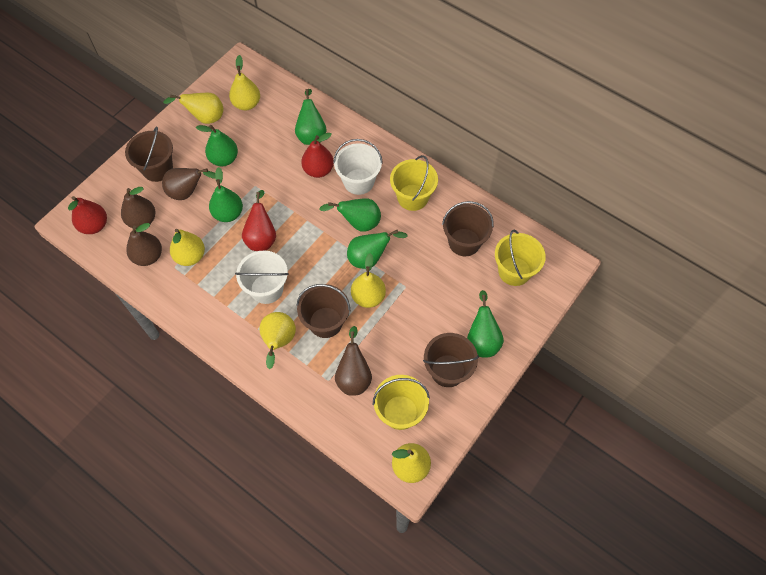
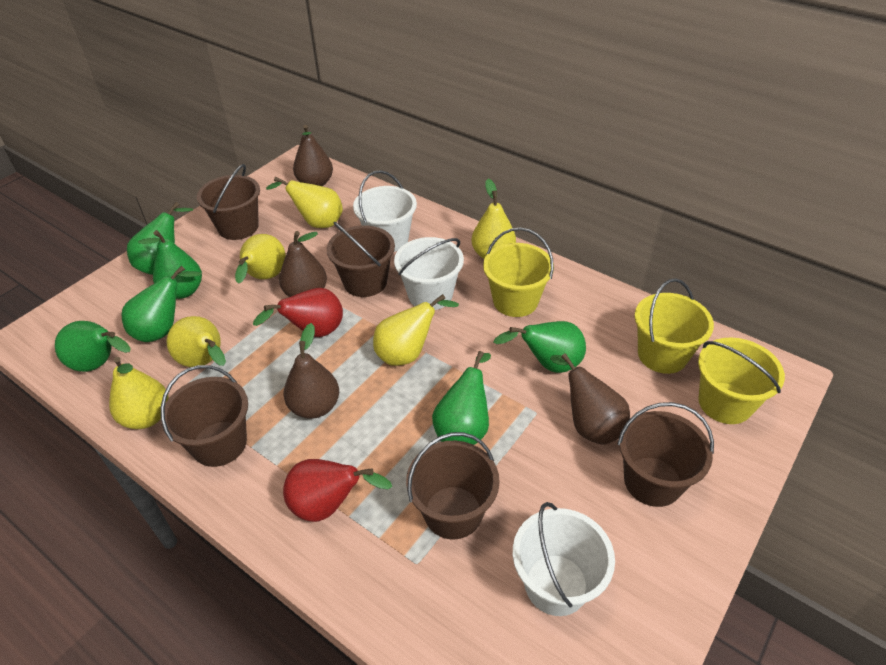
brown bucket: [125,127,173,182] [297,284,351,338] [423,333,479,387] [442,201,494,256] = 4 -> [161,365,248,467] [197,164,260,240] [327,222,395,297] [406,432,500,539] [618,402,714,507] = 5
red pear: [68,196,107,234] [242,190,276,251] [301,133,334,178] = 3 -> [253,288,343,337] [283,459,392,522] = 2
white bucket: [235,251,289,304] [333,139,383,195] = 2 -> [353,170,417,252] [394,237,464,310] [513,502,615,616] = 3

